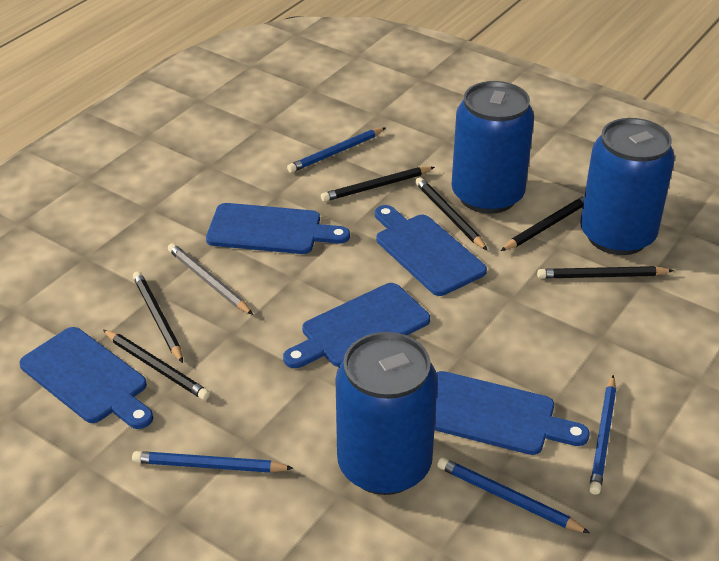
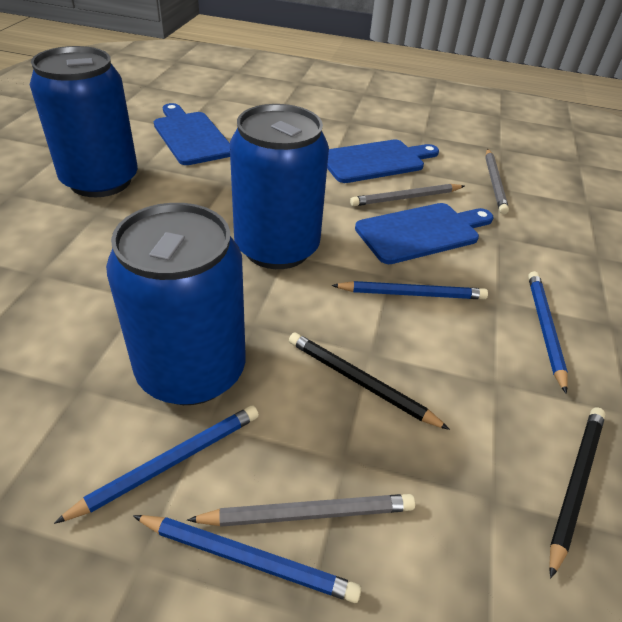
black pencil: [103,330,210,400] [133,271,183,363] [321,167,435,202] [415,177,488,251] [501,195,585,251] [537,266,674,279] = 6 -> [289,333,450,430] [549,407,605,578] = 2
blue cutting board: [19,327,153,429] [206,203,350,254] [283,283,430,368] [375,205,487,296] [434,371,590,455] = 5 -> [154,103,230,165] [327,140,439,183] [355,203,494,264] = 3
grey pencil: [168,243,253,315] = 1 -> [187,494,415,527] [350,184,464,206] [485,149,509,214] = 3

